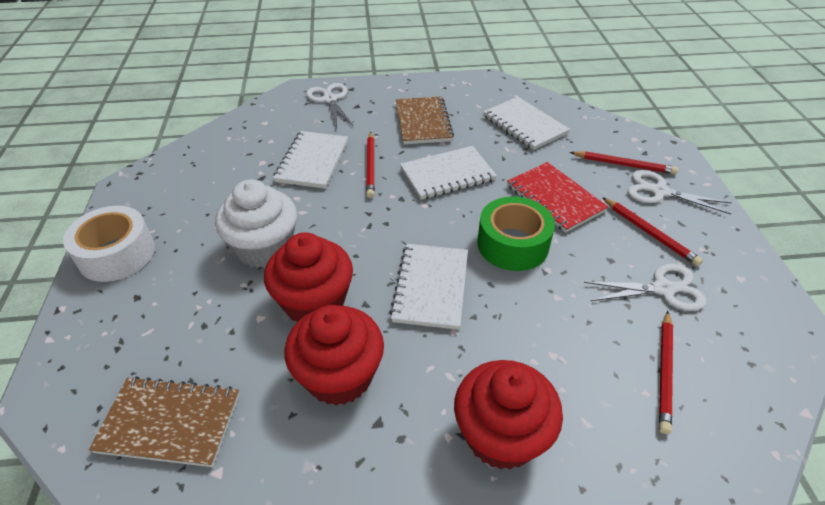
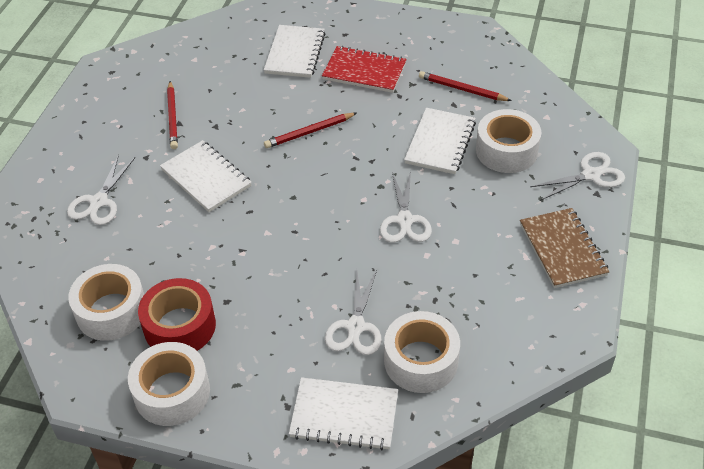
brown notebook: [89,376,240,467] [396,97,454,144] = 2 -> [520,208,609,288] = 1
green tape: [477,197,555,271] = 1 -> none = 0
red cupcake: [264,233,353,322] [284,305,384,405] [454,360,563,470] = 3 -> none = 0
red pencil: [366,132,375,198] [570,151,678,175] [602,197,703,266] [659,311,673,434] = 4 -> [167,81,178,149] [264,113,357,148] [419,71,512,101] = 3
red tape: none = 0 -> [138,278,216,351] = 1
white cupcake: [215,179,297,268] = 1 -> none = 0
white scissors: [306,83,353,128] [584,264,706,311] [628,170,732,214] = 3 -> [67,155,135,225] [325,270,382,355] [380,171,432,243] [530,152,625,201] = 4
white tape: [63,206,155,282] = 1 -> [68,264,144,341] [128,342,210,426] [384,311,460,393] [476,109,541,173] = 4

